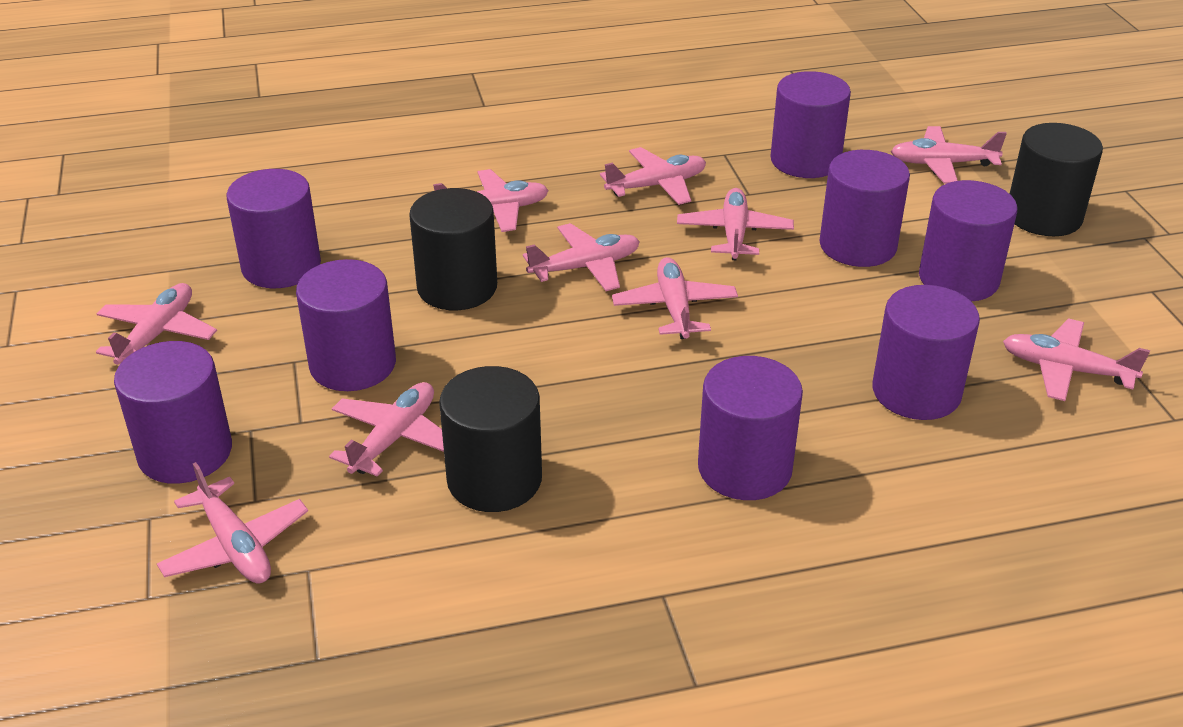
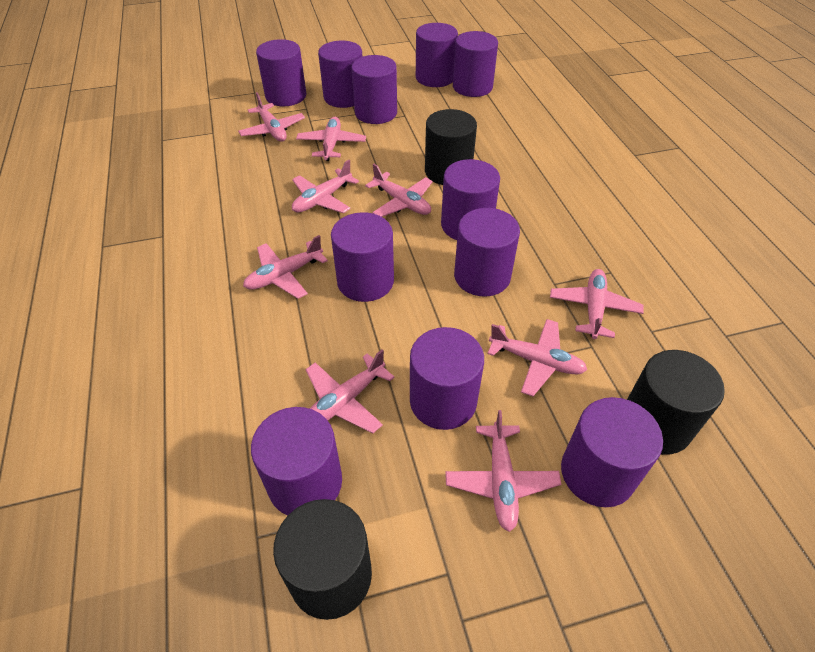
pink plane: [96,283,217,365] [157,462,308,583] [329,382,444,477] [433,169,549,232] [523,223,640,291] [600,147,706,205] [612,257,738,339] [677,188,794,260] [891,126,1007,184] [1003,319,1150,401] = 10 -> [238,92,305,142] [243,235,328,299] [292,160,359,213] [296,117,366,161] [305,349,395,433] [365,164,433,217] [445,410,561,532] [487,319,587,396] [550,269,643,339] = 9
purple cylinder: [114,341,232,484] [226,169,321,288] [296,259,396,391] [698,356,803,500] [771,71,851,178] [819,150,910,267] [872,285,980,420] [919,180,1017,302] = 8 -> [251,407,342,515] [256,39,306,106] [318,41,362,108] [331,212,394,302] [351,55,397,124] [410,327,484,430] [416,23,458,87] [441,159,500,240] [453,31,498,97] [454,208,520,297] [561,397,663,507] = 11

